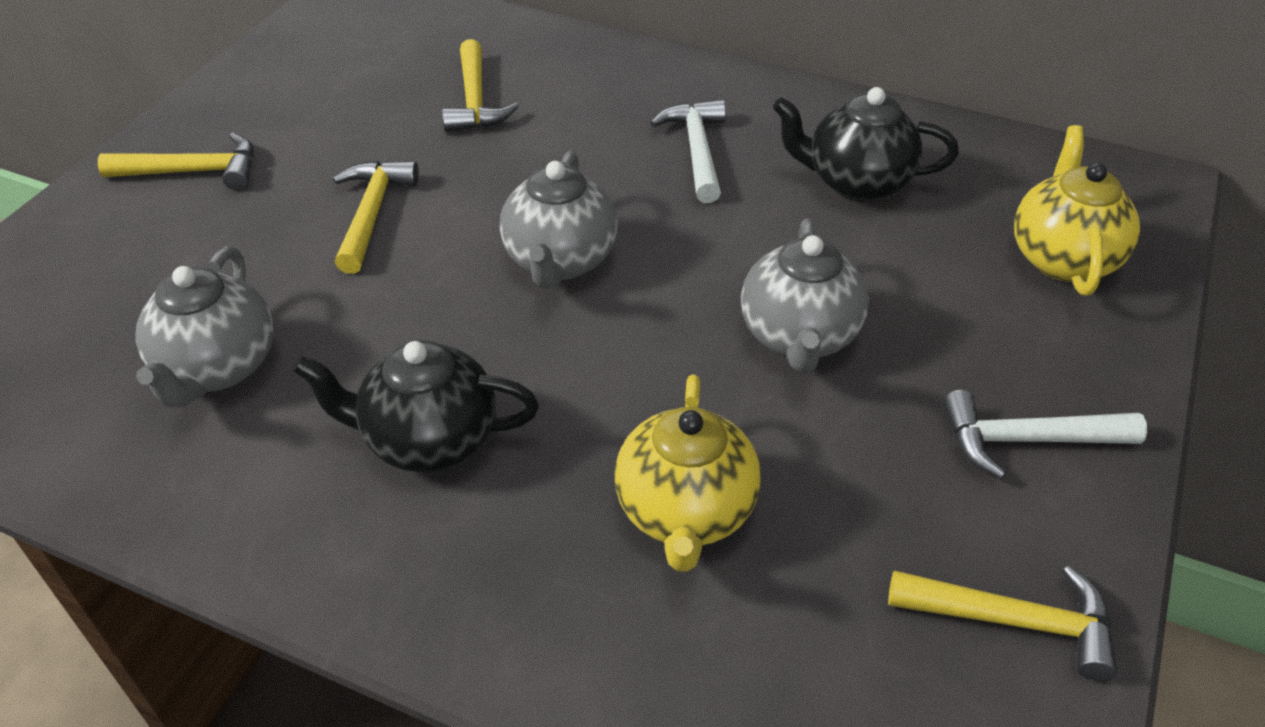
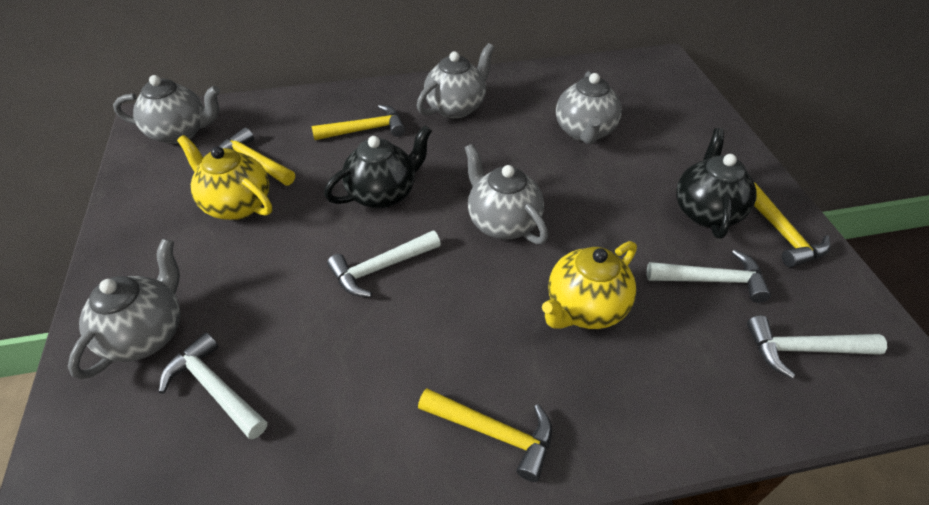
grey teapot: [136,246,274,407] [500,151,618,289] [741,219,869,373] = 3 -> [68,239,181,380] [113,75,220,144] [417,43,495,119] [465,144,548,244] [556,71,622,144] = 5
white hammer: [650,100,726,203] [943,390,1147,479] = 2 -> [159,332,267,439] [327,231,441,297] [647,249,771,303] [747,315,887,378] = 4

